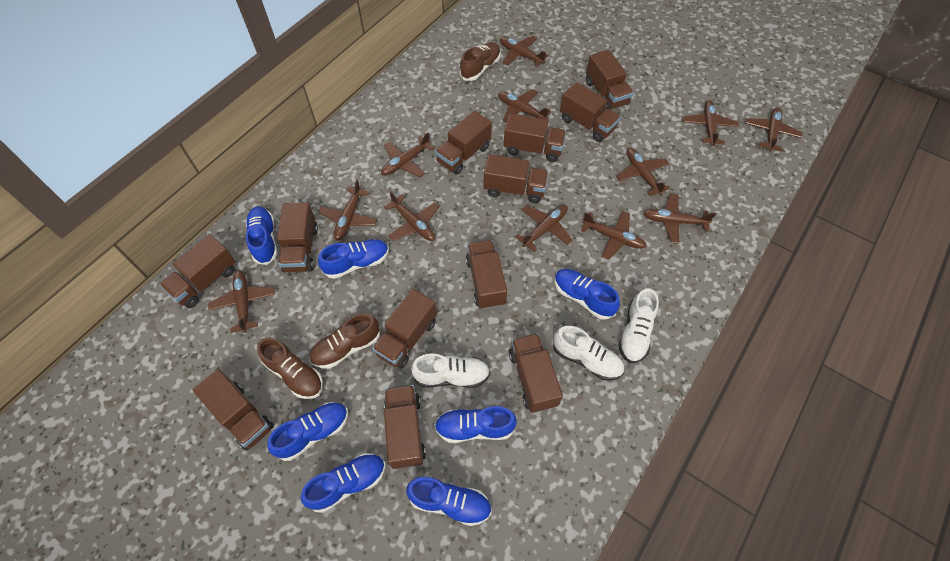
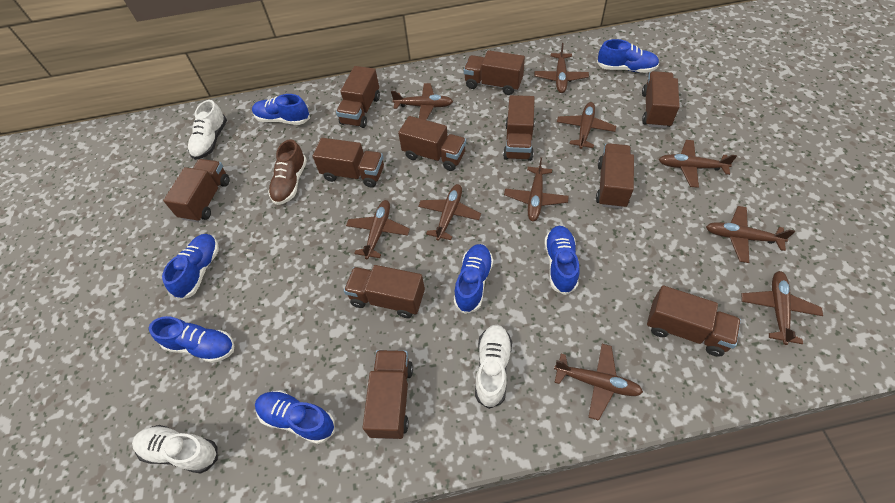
brown plane: [208,270,275,333] [318,180,377,241] [381,132,435,177] [384,191,439,241] [498,89,551,123] [500,36,549,67] [516,205,572,251] [581,211,647,260] [616,148,670,196] [643,194,716,244] [683,100,739,146] [746,107,803,152] = 12 -> [346,200,410,259] [391,83,453,120] [418,184,481,241] [504,157,569,222] [534,43,589,93] [554,344,643,421] [557,102,616,149] [659,140,737,188] [706,206,795,263] [742,271,823,345] = 10
brown shoe: [257,338,323,399] [309,313,380,369] [460,42,501,81] = 3 -> [268,139,307,205] = 1
brown truck: [159,234,236,308] [193,369,274,451] [277,202,318,272] [372,289,437,369] [384,385,426,469] [435,111,492,175] [466,240,507,309] [484,154,548,203] [504,113,566,162] [509,333,563,413] [560,82,621,142] [586,50,633,110] = 12 -> [163,159,230,222] [312,138,384,188] [336,66,380,128] [344,265,425,318] [363,350,413,439] [398,116,466,171] [464,50,525,95] [503,95,535,161] [596,143,634,209] [642,71,680,128] [647,285,741,357] = 11

